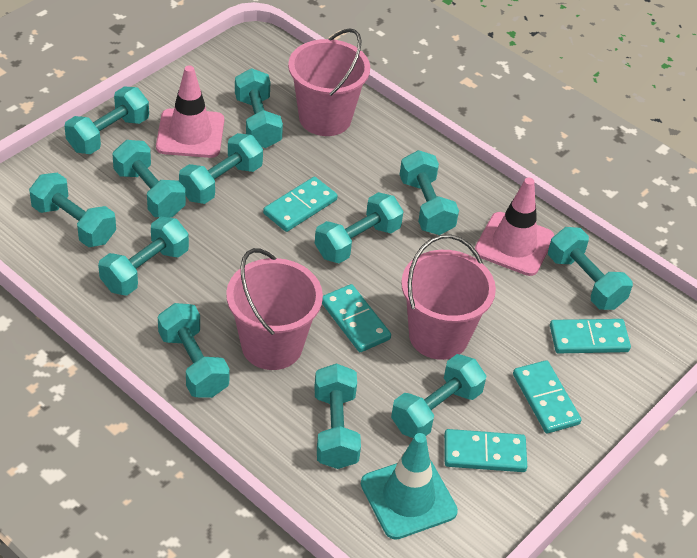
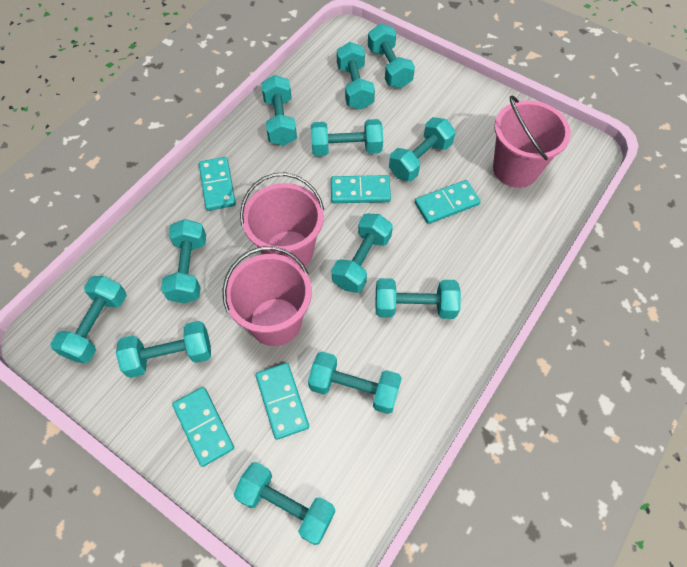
pink traffic cone: [156,65,224,158] [475,178,554,276] = 2 -> none = 0
turquoise traffic cone: [361,433,458,540] = 1 -> none = 0

